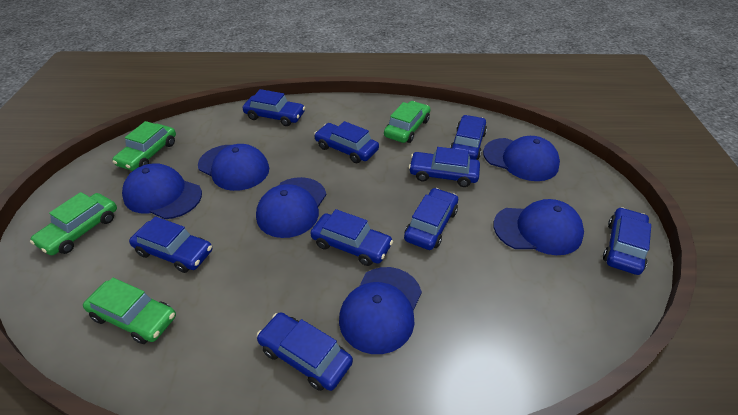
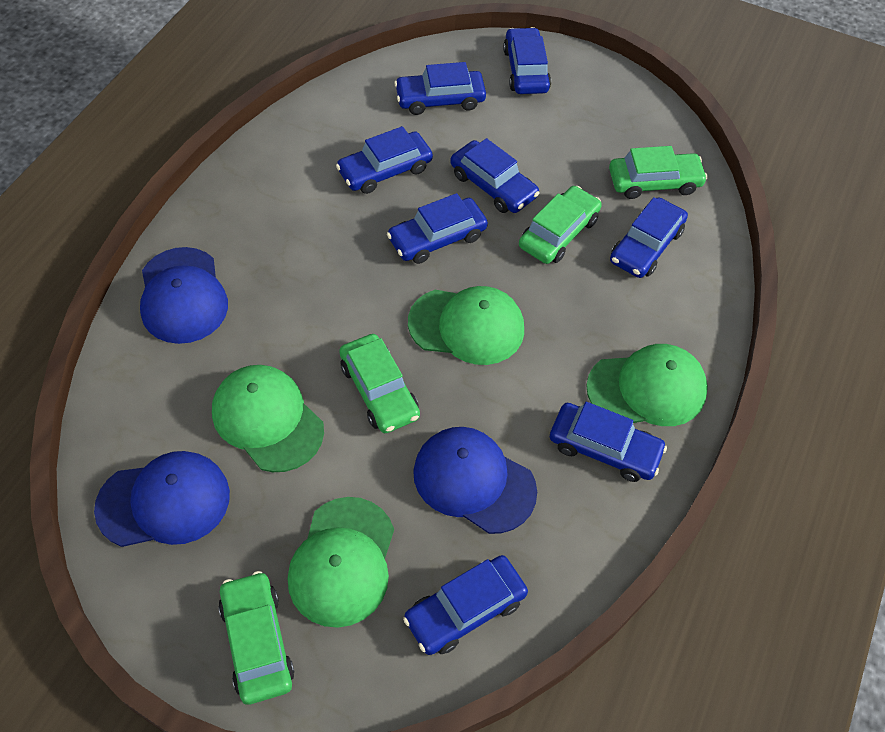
blue cap: [122,163,202,219] [198,144,269,191] [256,177,326,238] [339,267,422,354] [483,136,560,181] [494,199,584,255] = 6 -> [94,451,230,547] [140,247,228,344] [413,427,537,534] = 3
blue car: [129,216,212,273] [243,89,305,126] [257,312,353,391] [310,209,393,266] [314,121,379,163] [404,188,458,250] [409,147,480,187] [450,115,487,160] [603,207,651,275] = 9 -> [336,126,433,194] [387,193,488,264] [394,62,486,115] [403,555,528,655] [450,138,539,213] [503,27,551,94] [550,402,667,482] [610,197,688,278] = 8
green cap: none = 0 -> [212,365,324,472] [288,497,394,628] [408,286,524,365] [586,344,708,426] = 4

